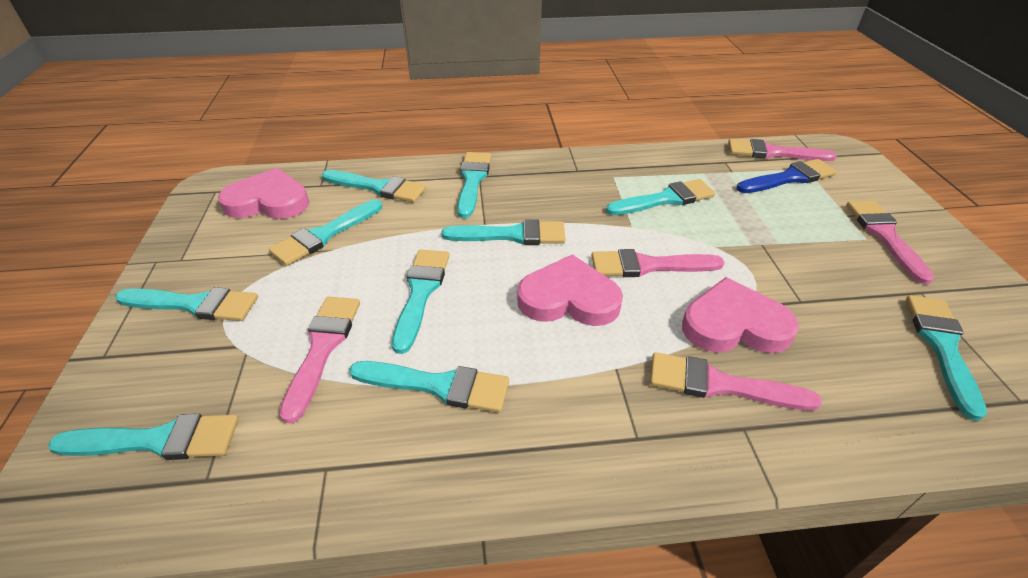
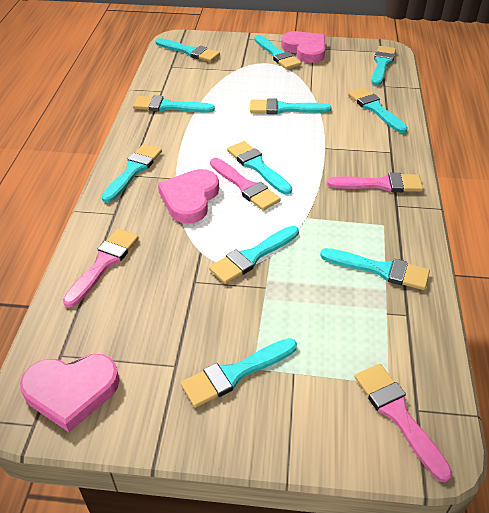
blue brush: [737,159,837,193] = 1 -> none = 0
pink brush: [279,297,360,423] [591,249,725,277] [650,352,822,410] [728,139,837,161] [846,200,935,284] = 5 -> [63,229,139,308] [210,158,281,211] [327,173,423,192] [355,364,452,482] = 4
turquoise brush: [48,414,238,460] [115,287,258,321] [269,199,382,266] [322,170,426,203] [349,361,509,413] [392,249,450,354] [441,219,566,245] [457,152,491,218] [606,179,715,215] [906,295,987,421] = 10 -> [101,144,162,203] [133,96,215,113] [155,38,220,62] [181,338,297,408] [209,226,299,284] [227,141,292,195] [250,98,332,114] [254,35,301,69] [320,248,430,290] [348,88,408,133] [371,46,396,86] = 11

